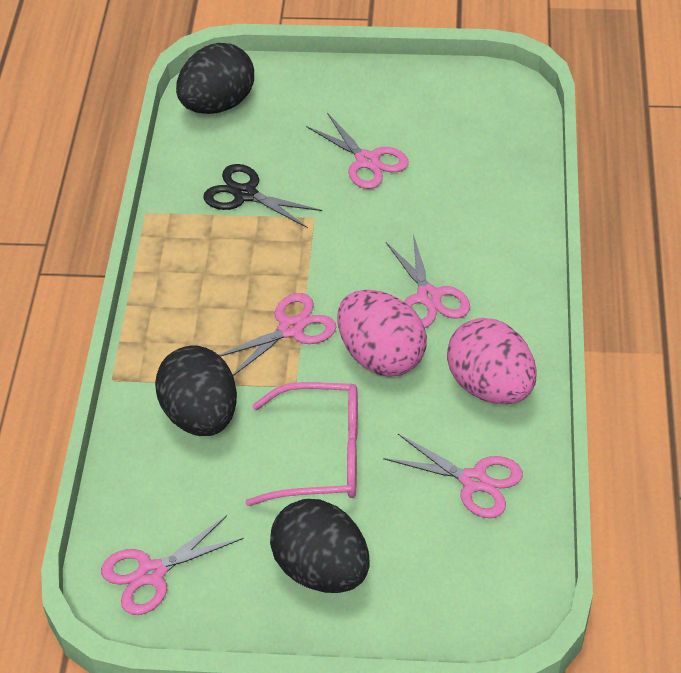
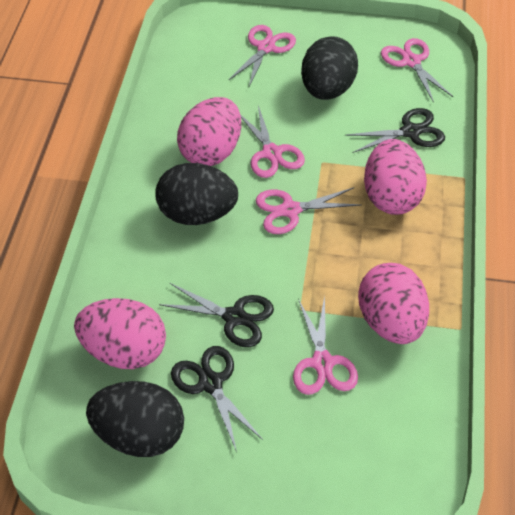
black scissors: [203,164,322,228] = 1 -> [159,283,274,347] [171,346,263,452] [345,108,445,153] = 3
pink egg: [338,290,427,377] [447,318,537,404] = 2 -> [74,298,166,369] [177,97,241,166] [358,263,429,344] [364,139,427,215] = 4
pink glasses: [246,382,358,506] = 1 -> none = 0

